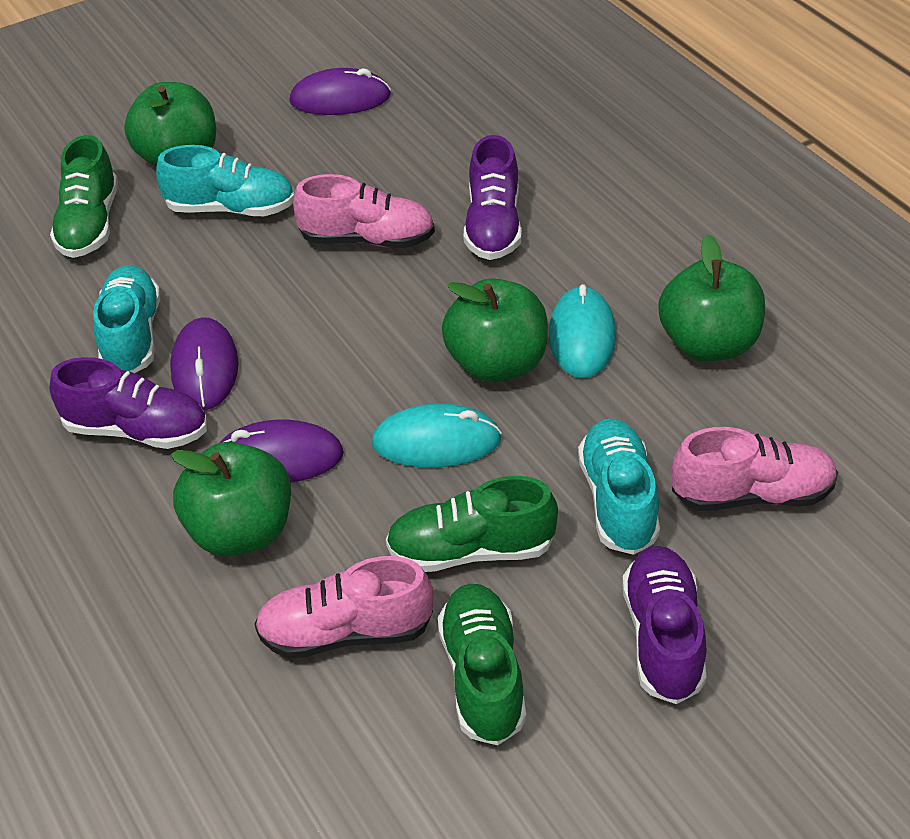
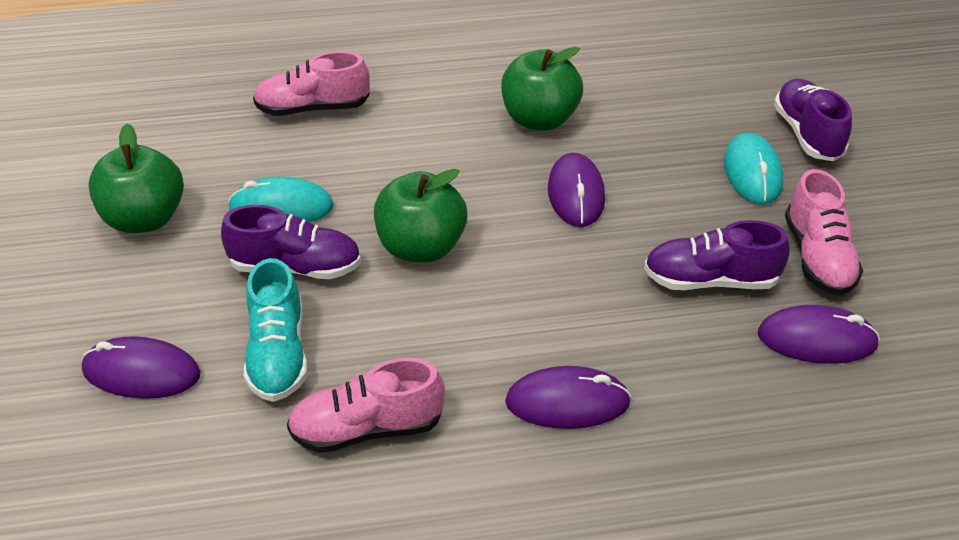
green apple: [124,82,216,167] [171,442,291,556] [442,278,548,382] [658,234,765,361] = 4 -> [88,123,184,233] [374,169,467,262] [501,47,583,131] = 3
green shoe: [50,135,118,258] [386,476,558,572] [438,584,526,745] = 3 -> none = 0
purple mouse: [170,317,239,410] [220,420,344,483] [289,68,391,115] = 3 -> [82,336,201,399] [505,366,631,429] [548,153,605,227] [758,305,880,364] = 4
turquoise shoe: [93,265,160,373] [156,145,294,216] [578,419,660,555] = 3 -> [244,258,308,402] = 1

